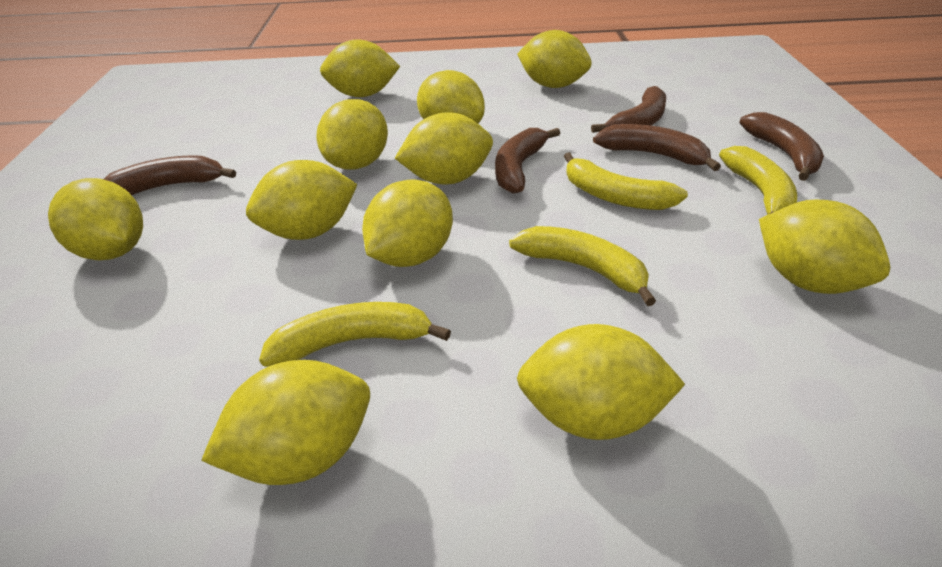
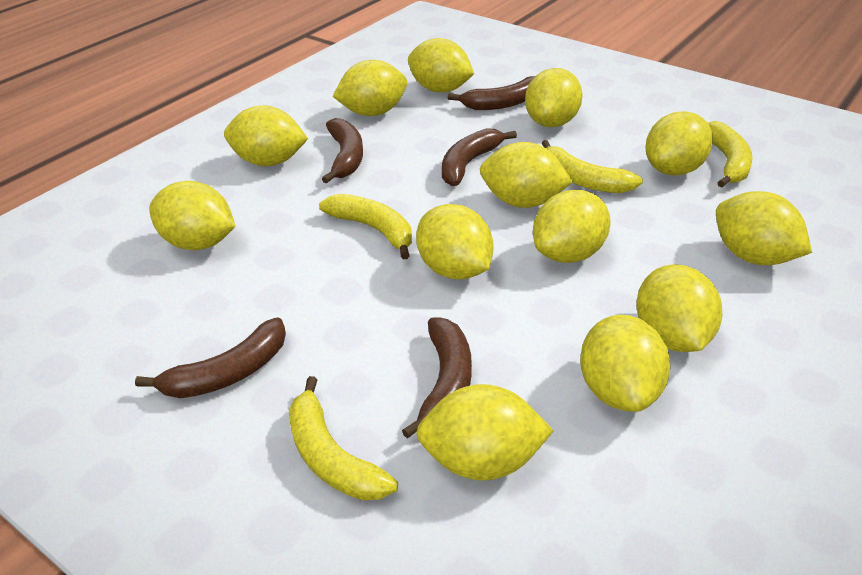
yellow lemon: [48,178,143,260] [201,360,370,485] [246,160,358,240] [316,99,388,170] [320,39,400,97] [362,179,453,267] [395,112,493,185] [417,70,485,123] [517,30,592,88] [517,324,685,440] [759,199,890,294] = 11 -> [149,181,236,250] [224,105,308,166] [332,60,407,116] [408,38,474,92] [416,204,494,280] [416,384,554,481] [480,142,573,208] [525,68,583,127] [533,190,611,263] [580,315,670,412] [636,264,722,352] [645,111,713,175] [716,191,812,265] = 13

